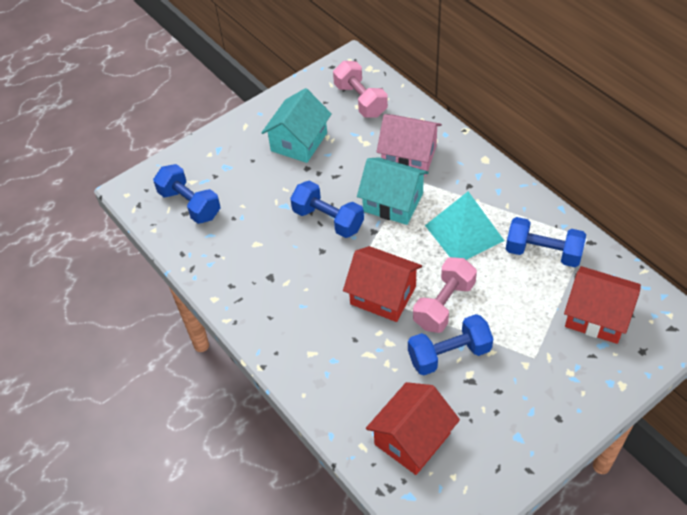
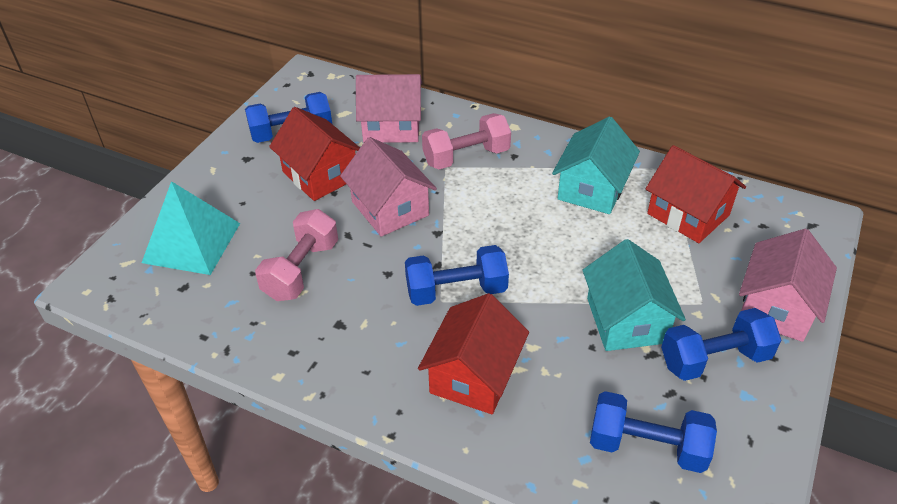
pink house: [376,114,442,176] = 1 -> [340,137,437,237] [356,74,422,143] [739,229,837,342] = 3

